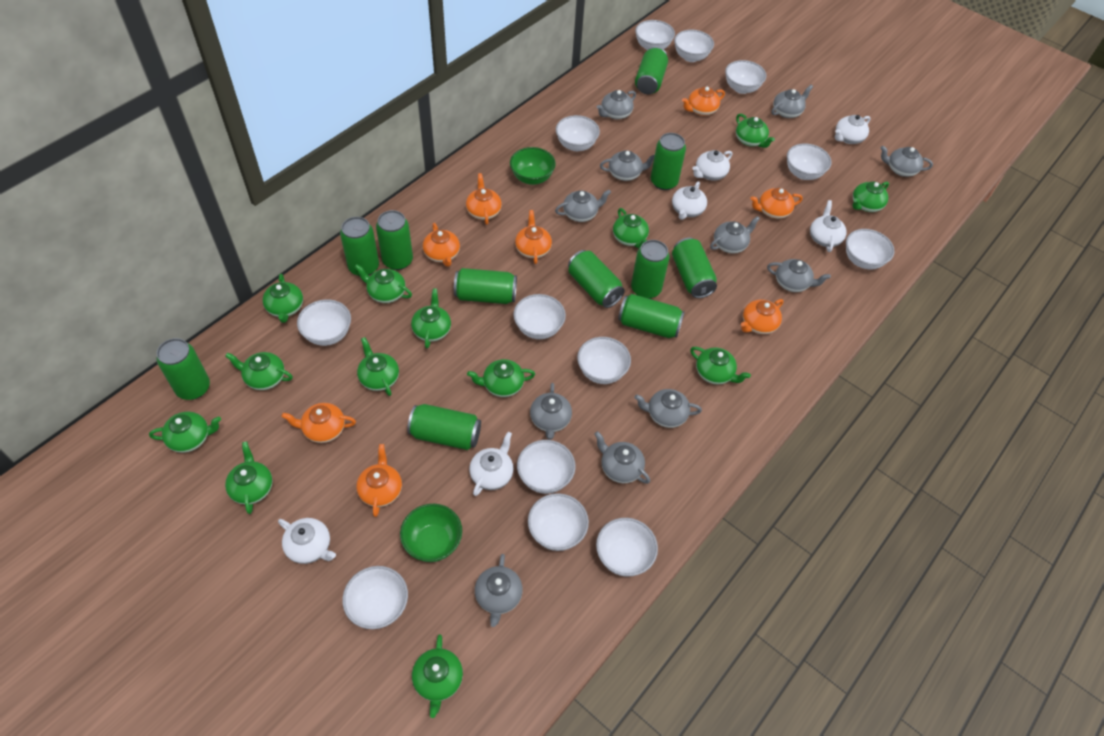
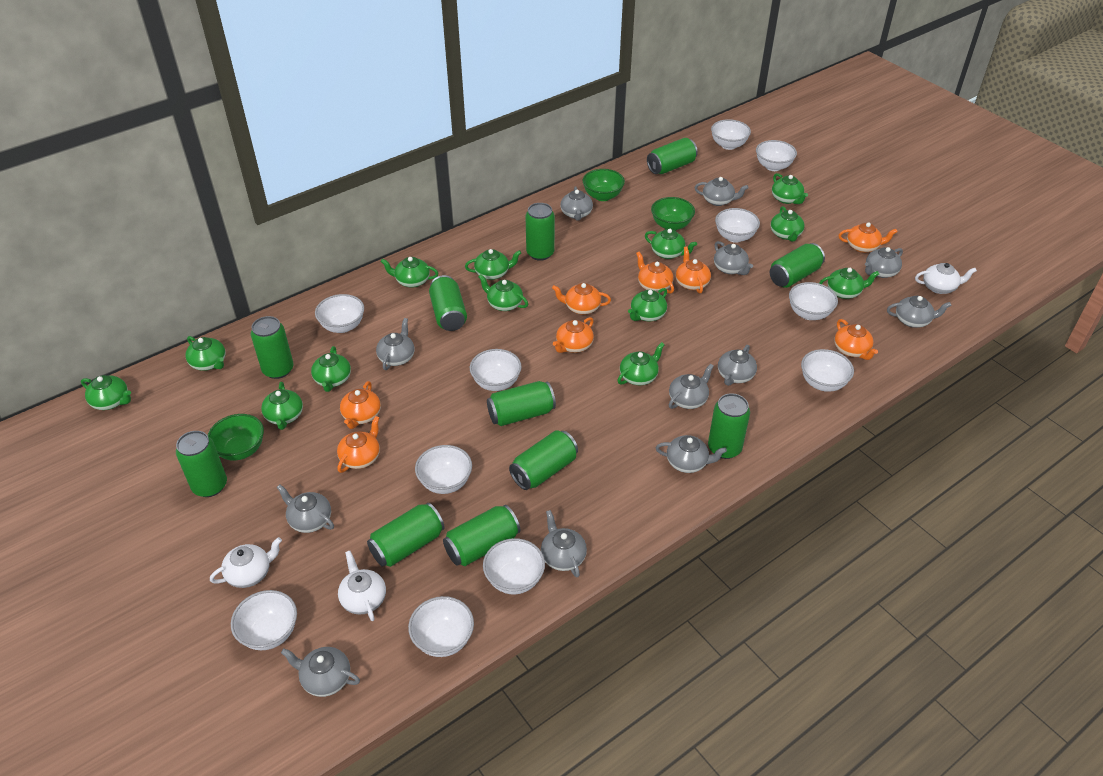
green bowl: [400,504,462,562] [510,147,556,185] = 2 -> [207,414,264,460] [583,169,625,201] [651,197,695,231] = 3
grey teapot: [475,554,523,627] [530,383,572,440] [555,190,611,222] [595,431,650,484] [597,90,636,119] [600,150,655,181] [634,389,702,428] [710,216,760,254] [767,259,831,292] [772,85,813,118] [880,146,933,177] = 11 -> [277,484,334,533] [281,647,360,697] [376,318,415,370] [541,510,587,577] [560,186,593,221] [656,435,727,473] [669,364,714,409] [695,177,749,206] [714,241,753,275] [718,345,757,386] [865,247,903,278] [887,296,951,328] = 12
white bowl: [297,299,351,346] [342,566,408,629] [513,294,566,339] [517,440,575,494] [528,493,589,551] [556,115,600,151] [577,337,631,384] [596,518,658,577] [635,20,675,50] [674,30,714,62] [725,60,767,94] [787,143,832,180] [846,229,894,269] = 13 -> [231,590,297,650] [315,294,364,333] [408,596,474,657] [415,445,472,494] [470,349,522,391] [483,538,545,594] [711,119,751,150] [715,208,760,243] [756,140,797,171] [789,282,838,320] [801,349,854,392] = 11
white teapot: [278,518,336,564] [469,432,513,496] [672,181,707,220] [692,150,732,181] [810,200,846,252] [835,115,871,144] = 6 -> [210,537,282,588] [338,551,386,621] [915,263,977,294] = 3

